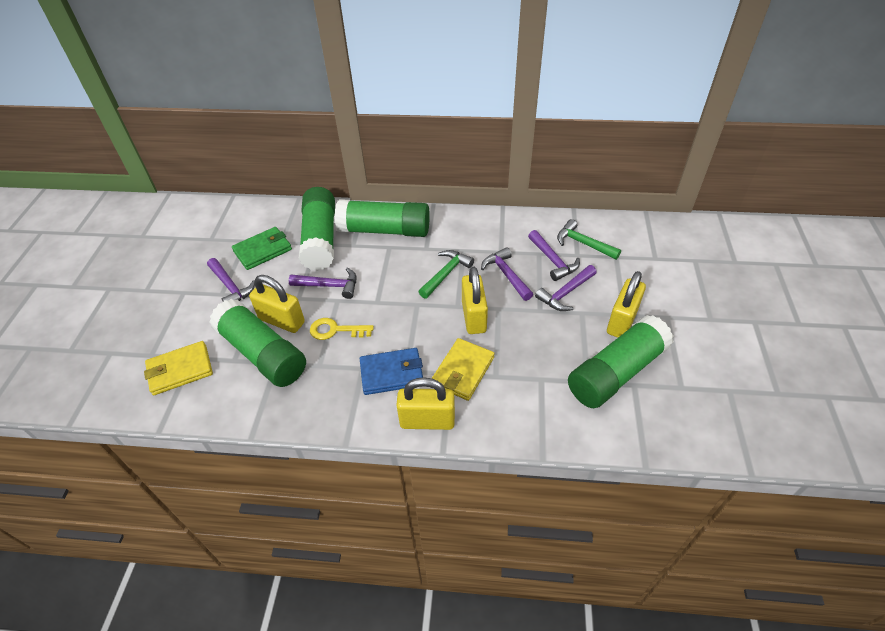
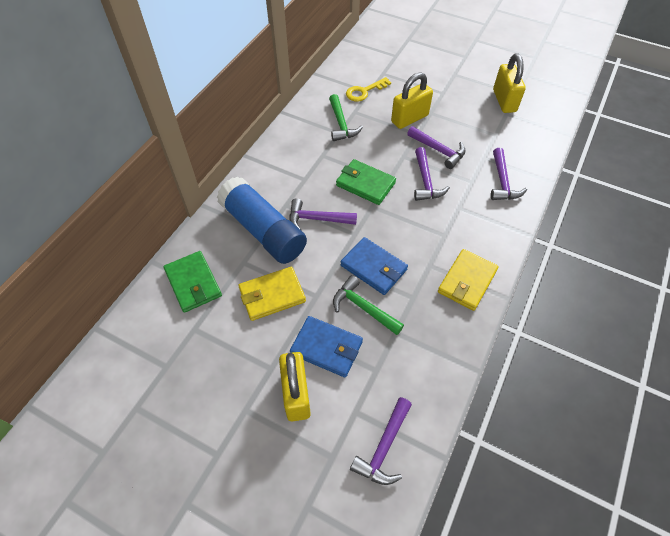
blue glue stick: none = 0 -> [217,176,307,264] = 1
blue wallet: [360,348,423,395] = 1 -> [290,316,363,378] [341,237,408,295] = 2
green glue stick: [209,299,306,387] [299,187,335,271] [335,199,430,237] [568,315,674,408] = 4 -> none = 0
green wallet: [232,227,292,270] = 1 -> [164,251,222,313] [336,159,396,205] = 2
yellow padlock: [249,275,305,333] [397,377,455,430] [462,267,488,334] [607,271,646,338] = 4 -> [279,352,311,421] [391,72,433,129] [493,53,526,113] = 3

